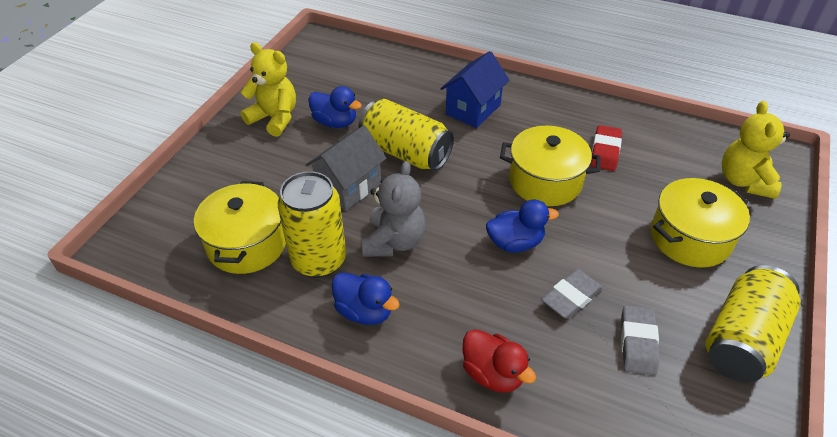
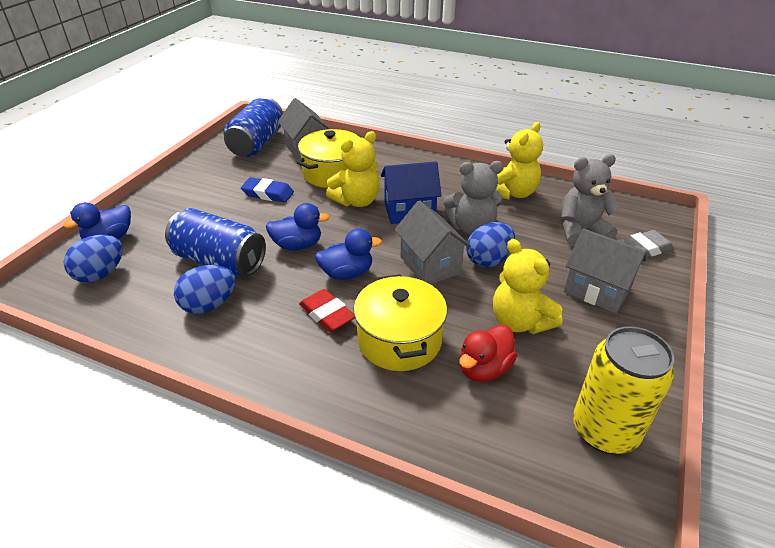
blue can: none = 0 -> [165,208,266,276] [224,97,283,157] = 2
blue egg: none = 0 -> [64,235,123,283] [174,265,236,314] [466,222,515,268] = 3
blue eraser: none = 0 -> [241,177,294,203] = 1
grey eraser: [541,269,603,319] [621,305,660,375] = 2 -> [618,230,674,257] = 1
grey house: [306,125,386,211] = 1 -> [278,98,331,160] [394,200,471,284] [564,229,646,313] = 3
grey teddy bear: [362,161,425,257] = 1 -> [443,161,504,235] [561,154,621,246] = 2
yellow can: [278,171,346,278] [358,99,454,171] [705,265,801,382] = 3 -> [573,326,674,454] = 1
yellow pot: [194,181,286,274] [500,126,601,206] [651,178,750,268] = 3 -> [296,129,363,188] [354,274,447,371] = 2
yellow teddy bear: [240,42,296,137] [722,101,790,199] = 2 -> [326,131,380,207] [493,239,563,334] [495,122,543,200] = 3

